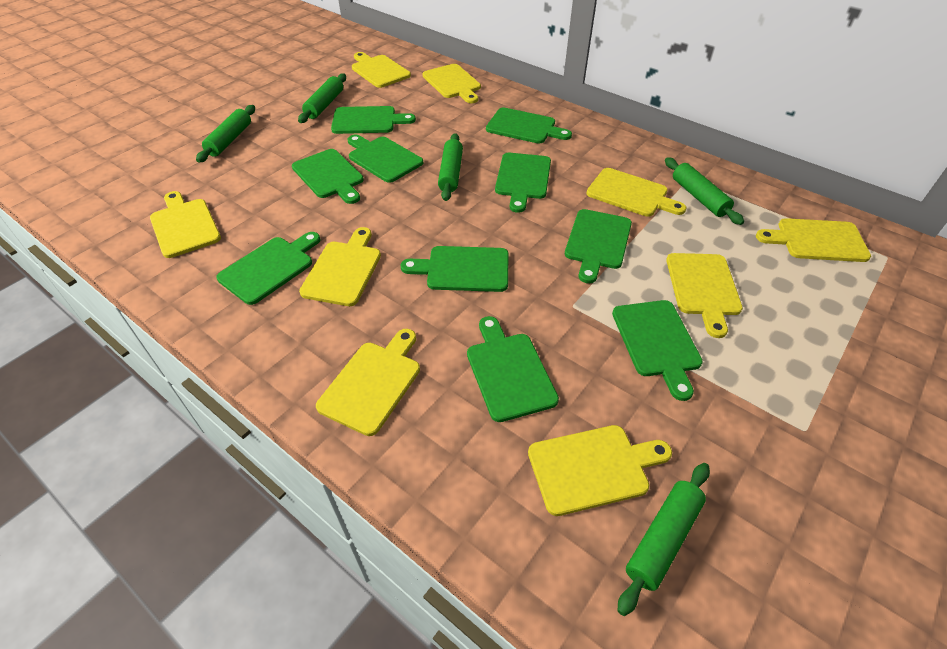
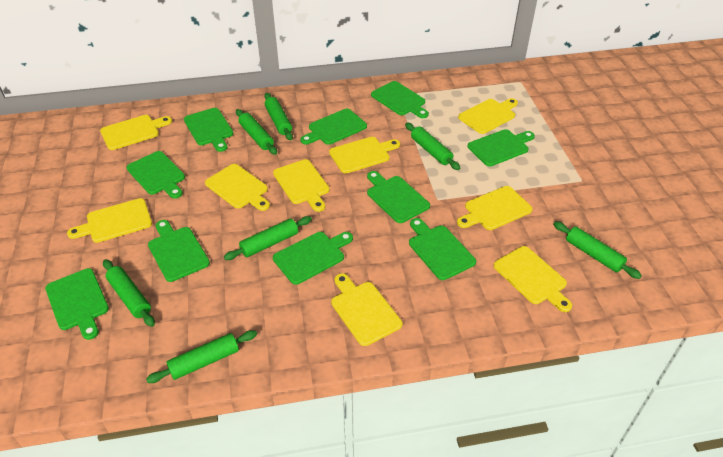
green rolling pin: [196,105,255,163] [298,74,346,123] [438,133,463,201] [618,463,710,616] [665,157,744,225] = 5 -> [103,259,155,327] [146,330,257,383] [224,216,312,260] [236,109,277,155] [264,93,293,140] [405,123,460,170] [553,221,642,279] = 7

